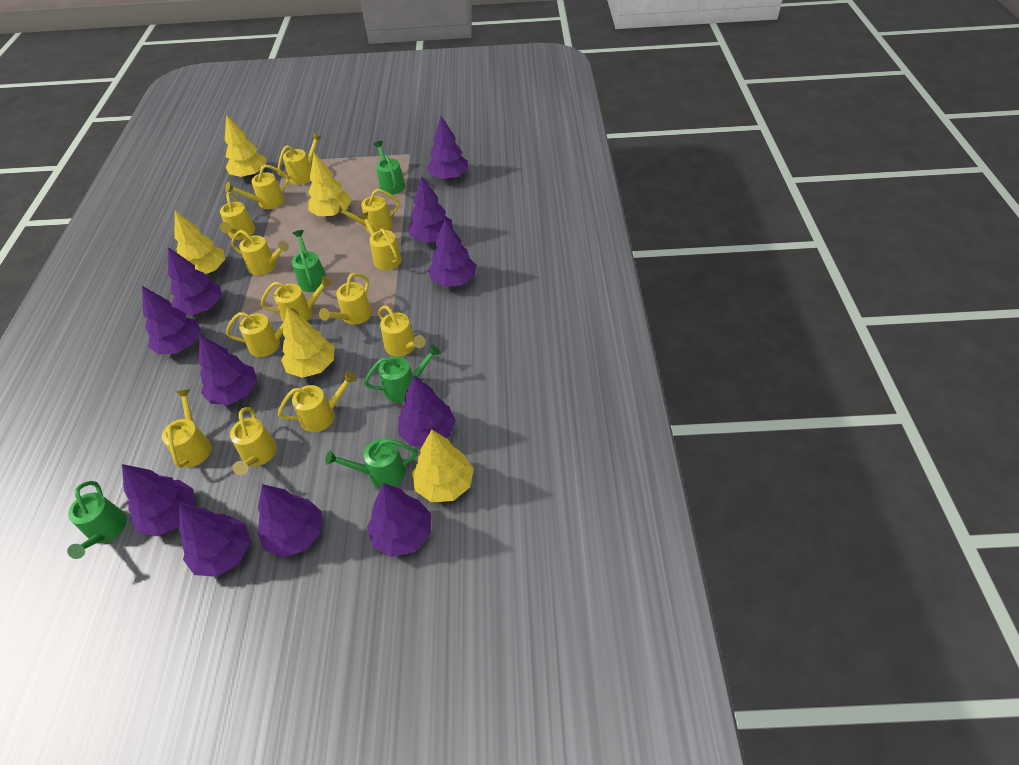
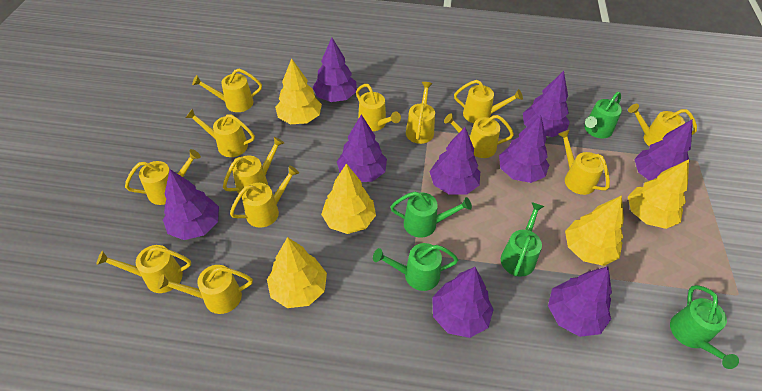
purple tree: [122,464,194,536] [142,286,201,355] [168,247,221,315] [179,505,250,577] [199,335,257,405] [257,484,322,558] [367,483,431,557] [398,375,456,447] [408,177,453,243] [427,116,468,180] [428,219,476,287] = 11 -> [163,169,219,240] [312,37,357,102] [337,114,387,182] [429,127,480,194] [432,267,494,338] [499,115,549,183] [523,71,570,137] [548,267,612,337] [634,119,693,181] = 9

